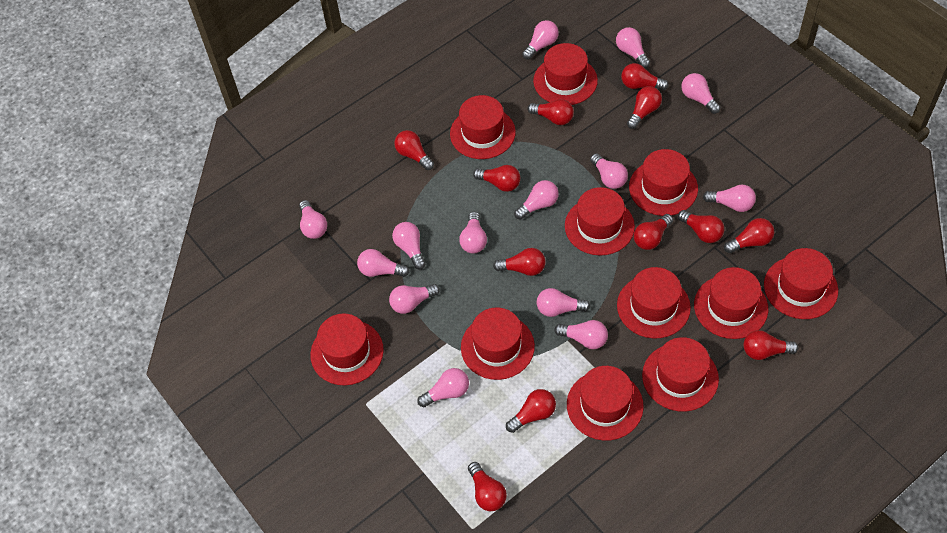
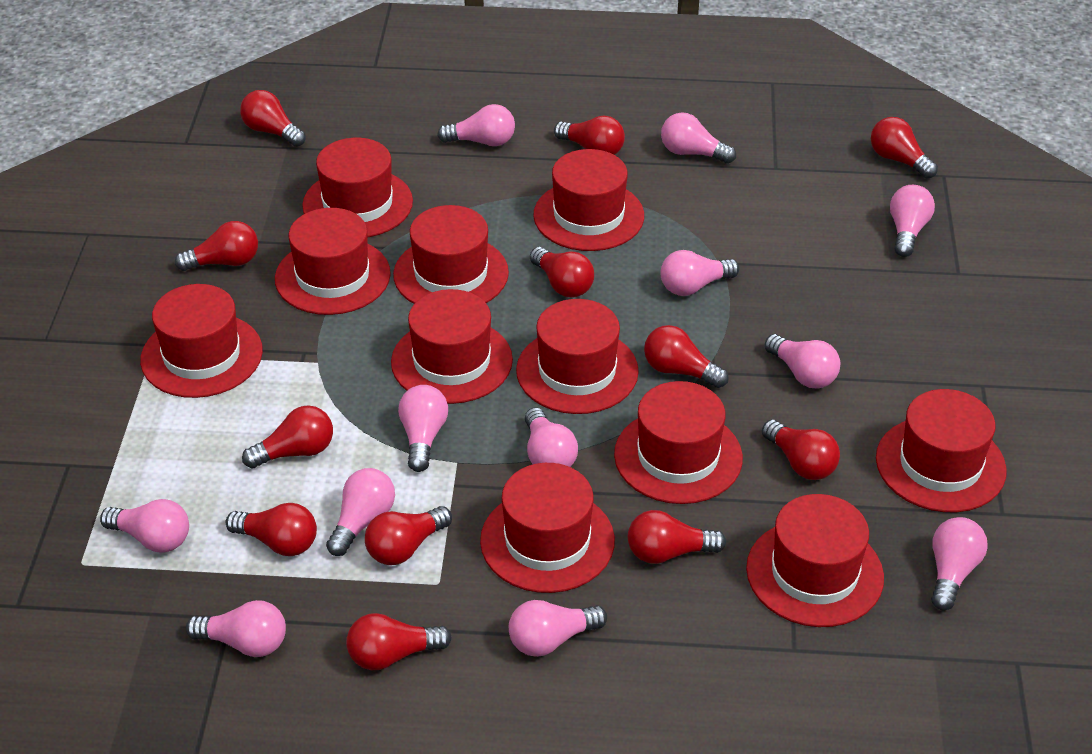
pink light bulb: [299,200,327,239] [357,249,410,277] [389,284,440,314] [392,222,425,270] [417,368,469,408] [459,212,487,254] [514,180,559,220] [522,20,559,60] [537,288,590,317] [554,320,608,349] [590,153,628,189] [616,27,650,68] [681,73,720,114] [703,185,756,212] = 14 -> [100,499,189,553] [186,600,286,657] [326,468,395,556] [398,385,448,472] [437,104,515,146] [509,600,607,657] [525,407,578,467] [660,250,739,296] [661,112,736,164] [764,334,840,389] [890,185,935,257] [931,517,988,611] = 12

